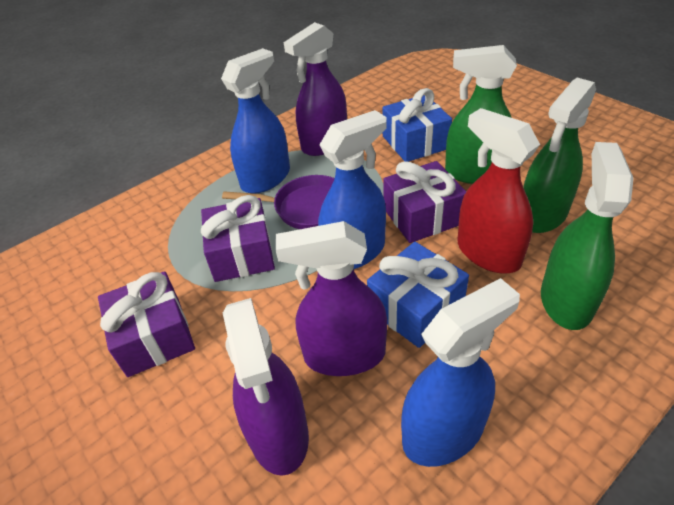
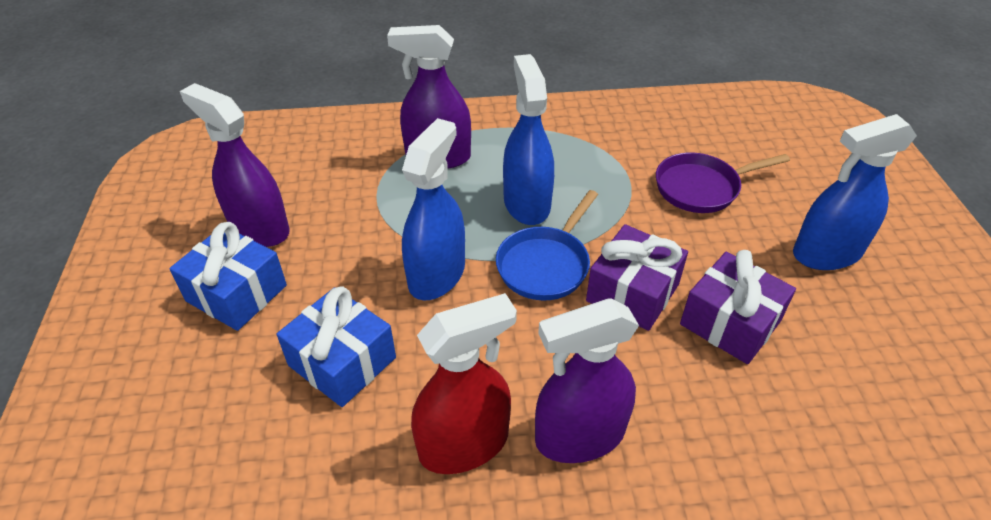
blue pan: none = 0 -> [496,190,598,301] = 1
green spray bottle: [445,45,517,184] [523,78,596,233] [541,142,633,330] = 3 -> none = 0
purple gift: [98,271,195,377] [201,195,275,282] [383,161,466,243] = 3 -> [586,224,688,331] [680,250,796,364] = 2

